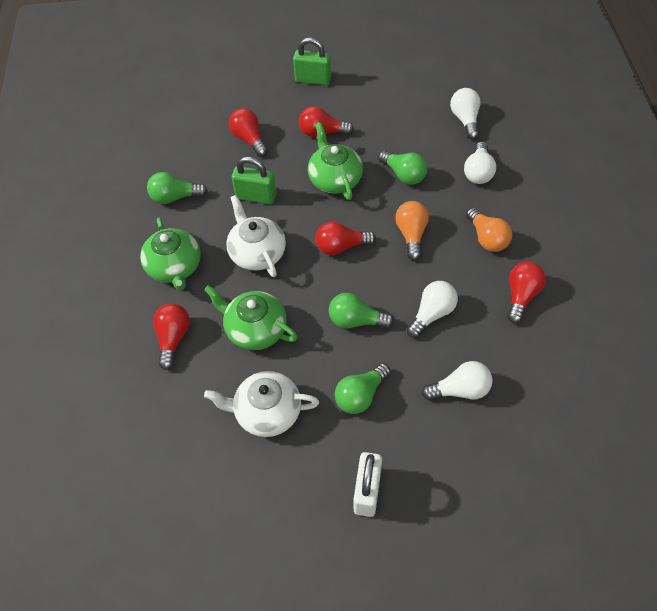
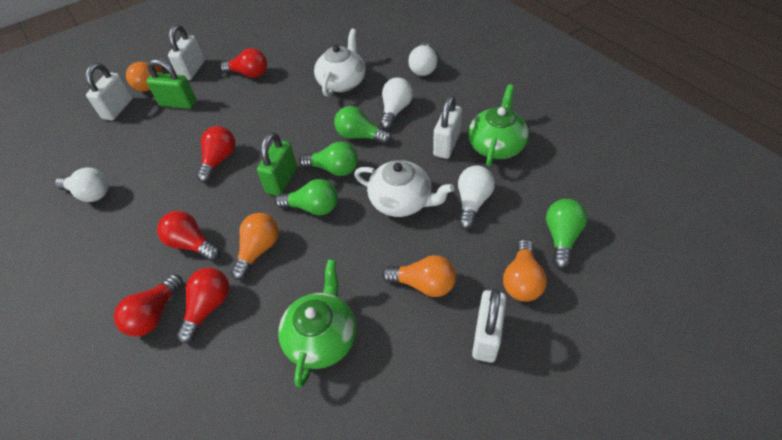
green teapot: [140,218,201,290] [204,285,298,350] [308,122,363,200] = 3 -> [278,260,356,388] [468,84,529,166] = 2
orange light bulb: [396,201,429,260] [466,207,512,252] = 2 -> [126,58,167,92] [231,213,279,280] [382,255,456,297] [503,239,547,302] = 4
white padlock: [354,452,382,517] = 1 -> [86,63,133,121] [168,24,205,80] [433,95,462,159] [472,289,506,363] = 4

